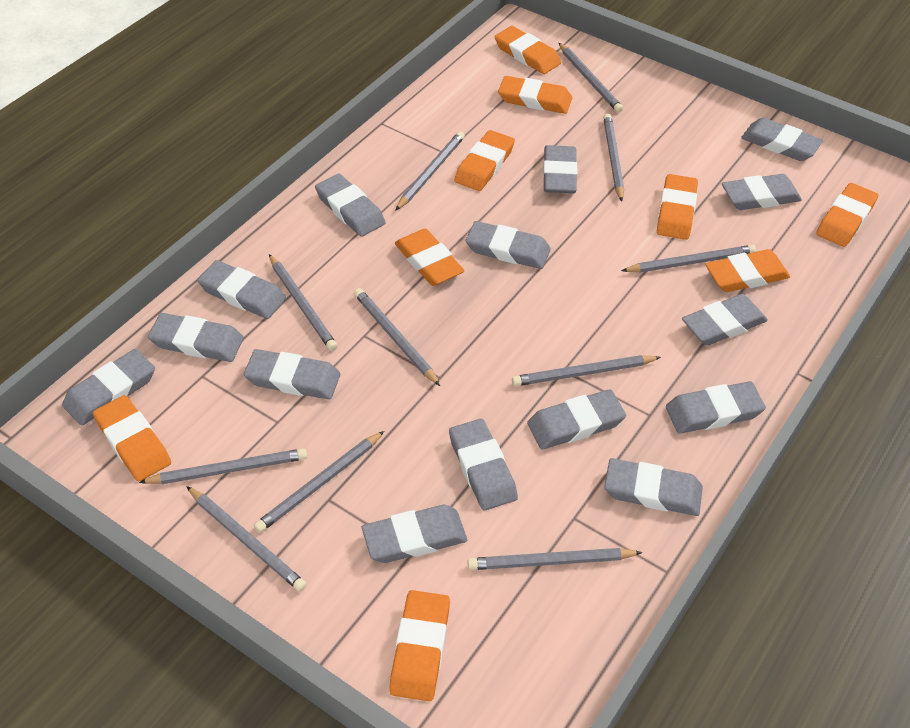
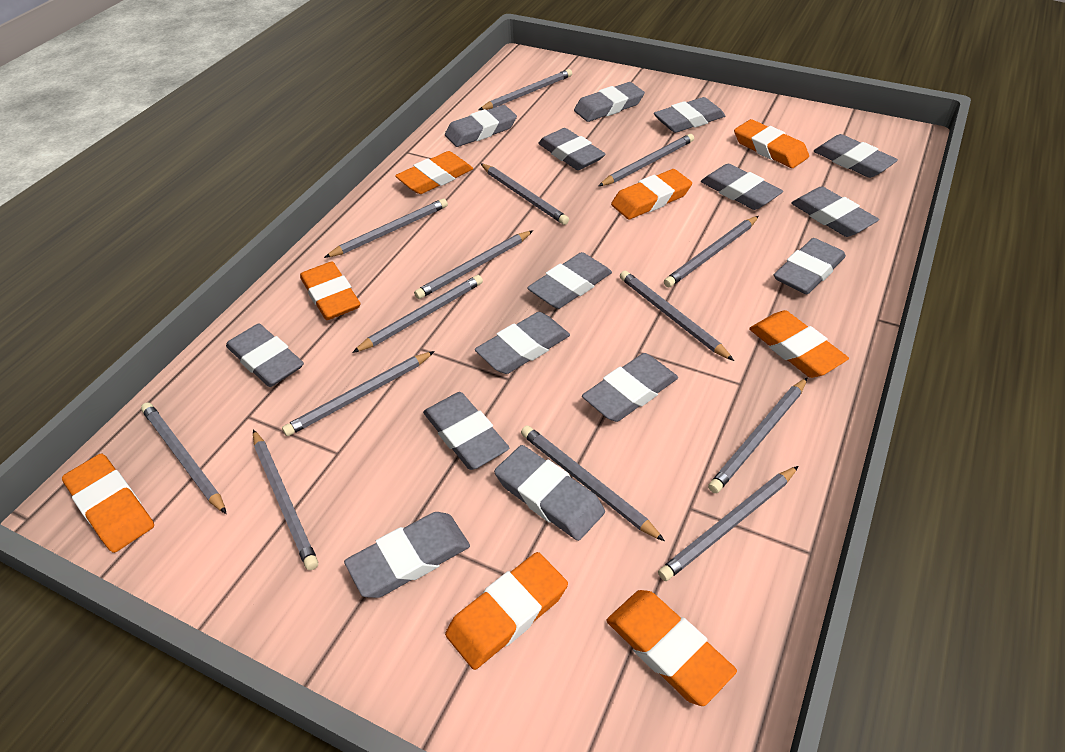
grey pencil: [139,448,307,484] [186,486,307,592] [254,431,384,533] [269,254,337,351] [354,288,440,386] [395,131,465,211] [467,548,643,570] [512,355,661,386] [559,43,623,113] [603,114,624,202] [621,245,756,273] = 11 -> [141,403,227,514] [253,429,318,570] [282,351,435,436] [324,198,448,258] [352,275,483,353] [414,230,533,299] [479,69,572,110] [480,163,569,225] [521,425,665,541] [598,134,694,186] [620,271,734,361] [658,466,798,581] [664,216,759,287] [708,377,808,493] = 14
orange eraser: [93,395,171,481] [389,590,450,701] [395,229,464,286] [454,130,515,191] [495,26,561,74] [498,76,572,114] [657,174,698,240] [705,249,790,292] [816,183,878,247] = 9 -> [62,454,154,553] [300,261,361,320] [395,151,473,194] [445,552,568,670] [607,590,737,706] [611,169,692,219] [734,119,809,168] [749,310,849,378] = 8

